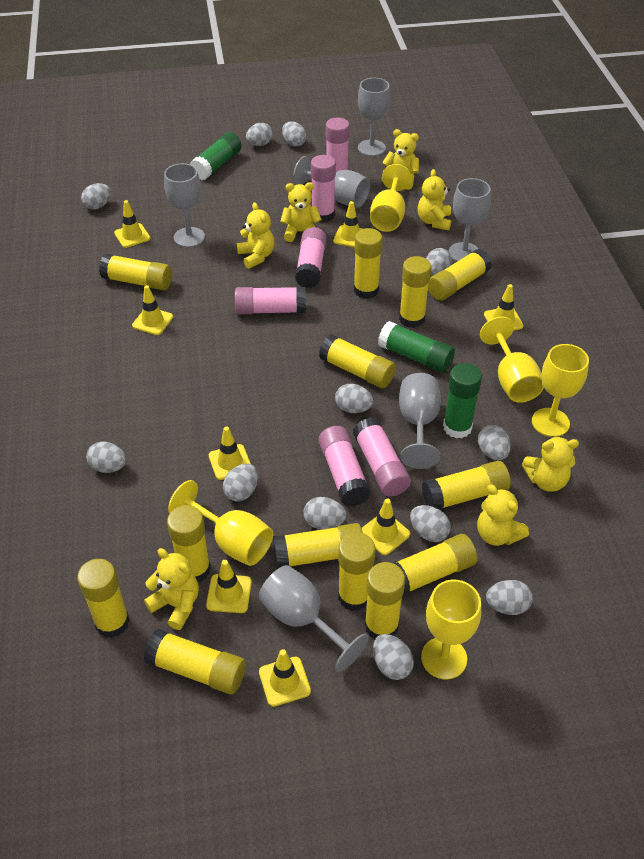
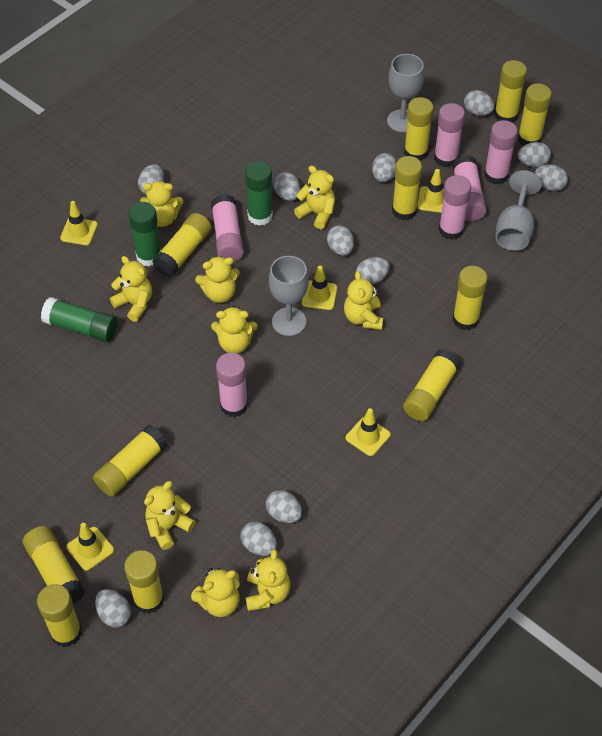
grey egg: [81,183,111,210] [86,442,126,473] [223,463,258,501] [246,123,273,146] [282,121,307,147] [303,497,347,529] [335,384,373,413] [373,634,414,680] [410,505,451,542] [426,248,452,276] [478,425,511,460] [486,580,533,615] = 12 -> [95,589,131,628] [138,164,164,194] [241,521,277,556] [266,490,302,523] [274,172,301,201] [327,225,354,256] [356,257,390,285] [372,153,397,182] [464,90,494,116] [518,142,551,167] [535,164,568,191] = 11
grey goblet: [164,163,205,247] [259,565,369,672] [293,156,370,208] [358,78,390,156] [399,373,441,469] [449,178,491,261] = 6 -> [269,256,309,336] [387,54,424,132] [495,170,542,251] = 3
yellow glue stick: [77,559,130,638] [99,253,172,290] [144,629,246,694] [167,505,211,582] [273,523,363,568] [319,334,396,388] [338,532,375,611] [354,228,382,299] [364,562,405,639] [393,534,477,595] [399,256,431,328] [422,461,511,510] [428,249,492,301] = 13 -> [23,526,85,604] [37,584,82,647] [93,425,167,497] [124,550,164,614] [152,213,212,277] [392,156,422,220] [403,349,461,421] [404,97,434,161] [453,266,488,330] [494,60,527,123] [517,83,552,146] = 11
yellow goblet: [168,480,273,566] [370,164,412,232] [421,580,481,679] [480,317,544,403] [532,344,589,437] = 5 -> none = 0
yellow teddy bear: [144,548,199,630] [237,202,274,269] [280,182,322,242] [381,129,419,190] [418,169,451,230] [477,484,529,546] [522,436,579,492] = 7 -> [110,256,152,322] [140,181,183,227] [144,481,195,550] [191,568,240,617] [195,256,240,303] [211,306,257,354] [246,549,291,611] [294,166,335,229] [344,271,383,330] = 9
yellow traffic cone: [114,200,151,248] [132,285,173,335] [206,560,252,613] [209,426,251,480] [259,649,311,707] [333,201,363,248] [362,499,410,555] [484,284,524,331] = 8 -> [60,201,98,245] [67,523,114,571] [302,266,337,310] [346,408,391,456] [417,169,444,213] = 5

